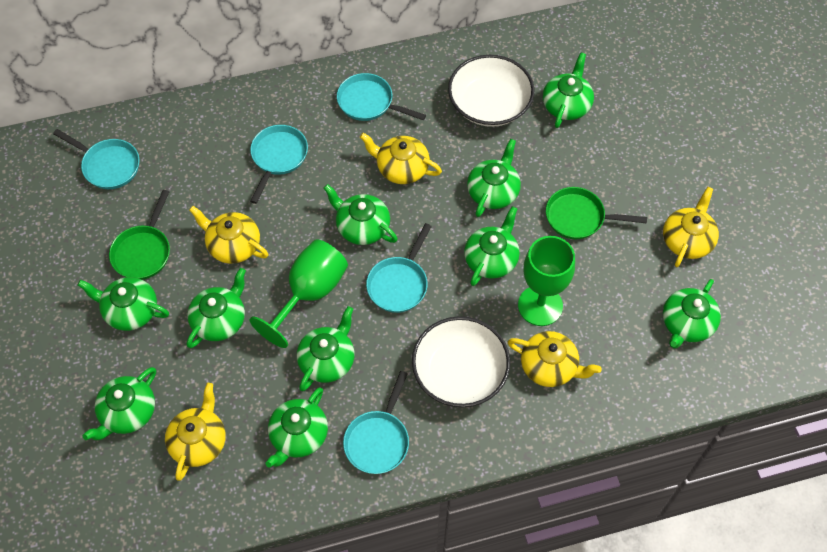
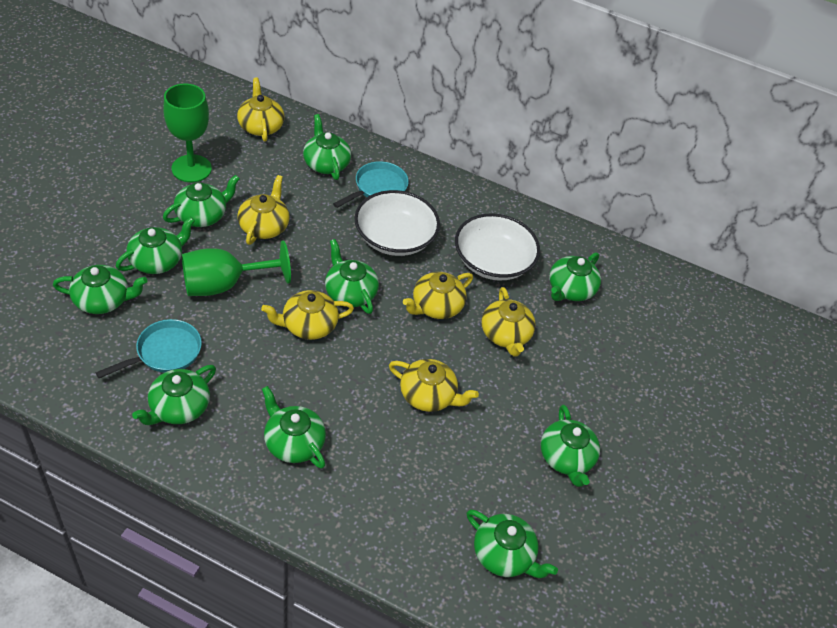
green pan: [109,190,170,280] [546,187,647,239] = 2 -> none = 0
turquoise pan: [53,129,139,189] [250,125,308,204] [337,73,426,121] [343,371,409,474] [366,223,432,313] = 5 -> [96,319,202,378] [333,161,409,208] = 2
yellow teapot: [165,383,226,481] [189,206,268,264] [360,133,442,184] [508,331,601,387] [663,187,719,267] = 5 -> [237,78,285,142] [237,175,290,245] [261,290,354,340] [389,359,479,412] [403,272,473,319] [481,287,536,357] = 6

